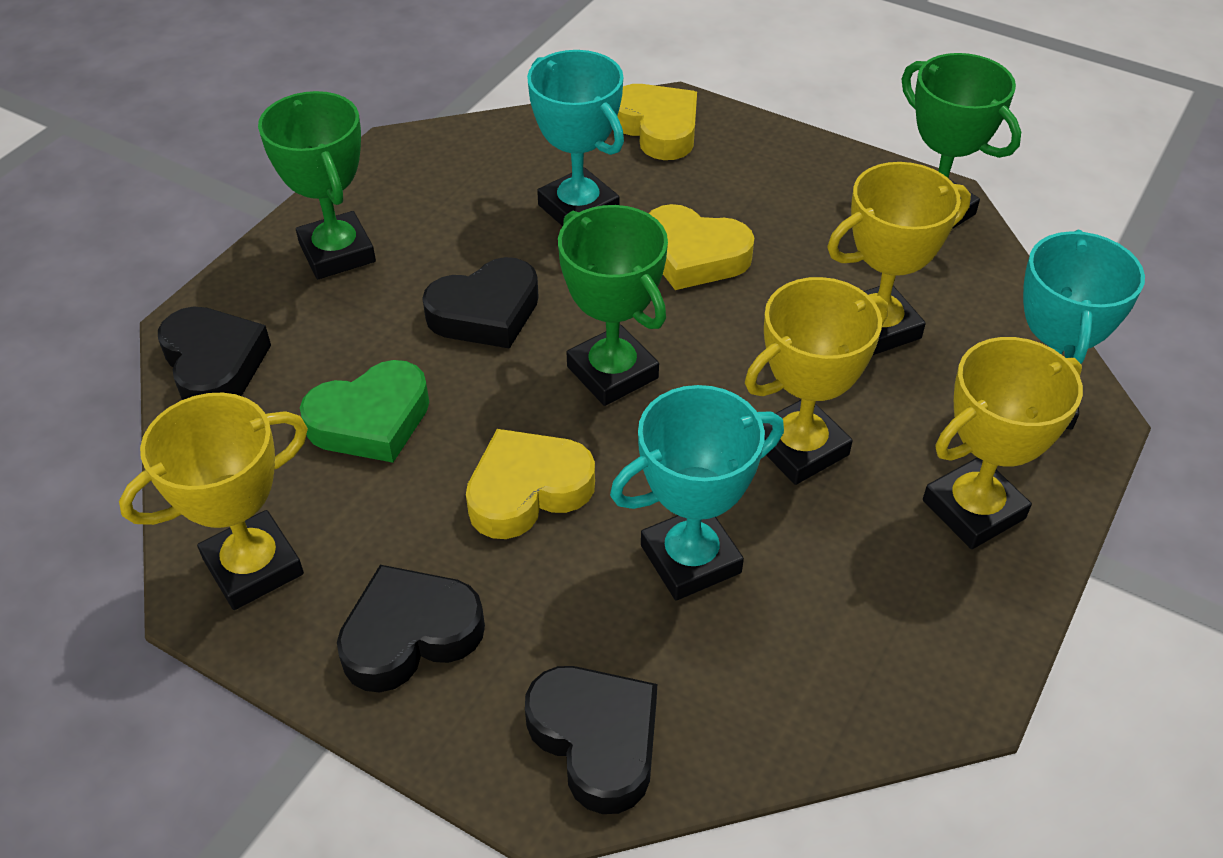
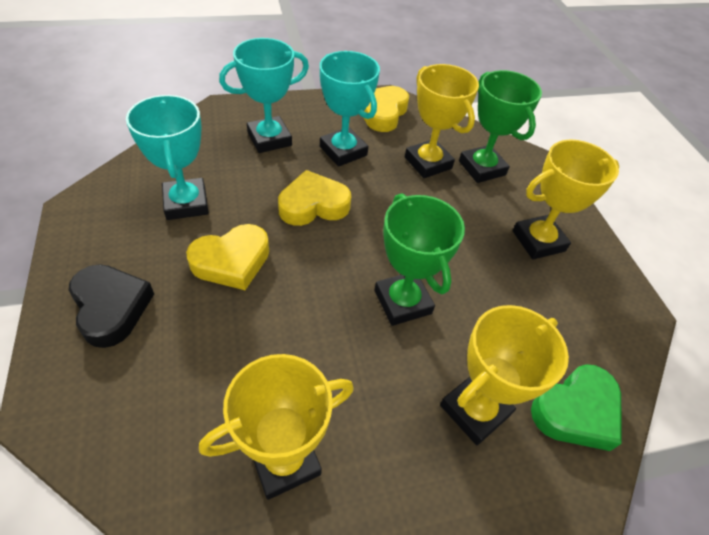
black heart: [158,307,271,400] [337,565,485,692] [422,257,539,349] [525,666,657,814] = 4 -> [69,264,154,348] = 1
green trophy: [258,91,376,279] [558,205,668,406] [902,53,1021,229] = 3 -> [374,194,465,326] [459,70,542,183] = 2

